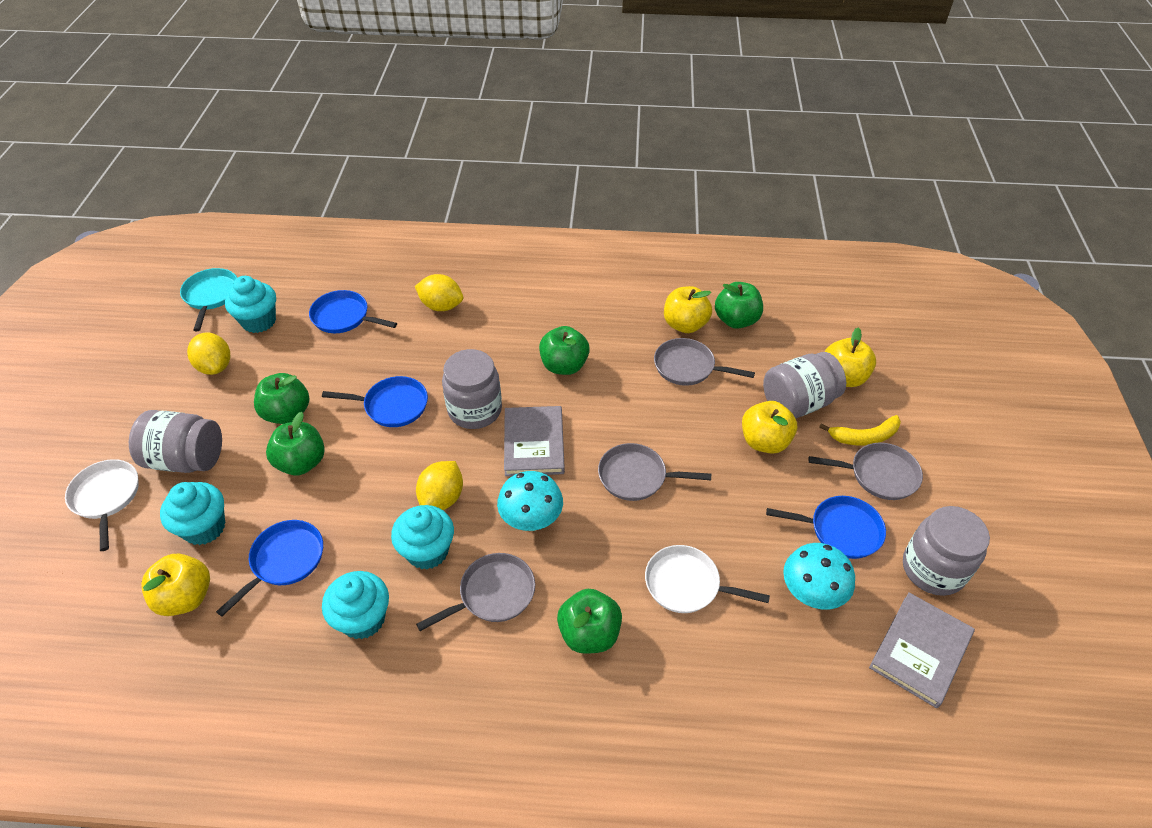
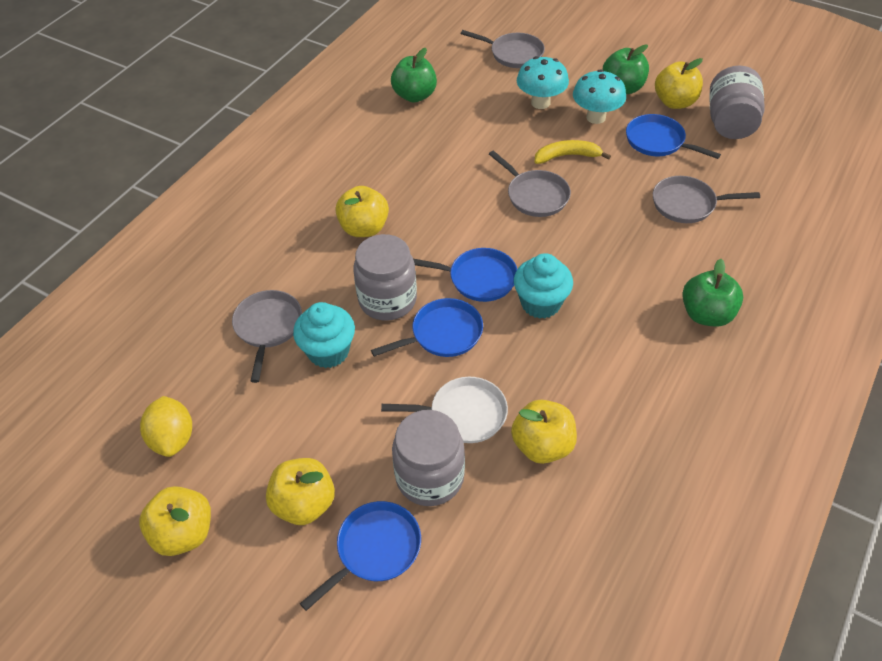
green apple: [254,373,309,424] [266,412,325,475] [539,326,590,375] [557,589,622,654] [715,282,763,329] = 5 -> [391,48,437,103] [603,45,649,94] [682,259,743,327] = 3
grey book: [504,406,565,476] [869,592,975,708] = 2 -> none = 0
grey jar: [129,410,222,473] [442,349,502,429] [763,352,846,419] [903,506,990,596] = 4 -> [353,234,417,321] [392,410,465,506] [709,66,765,139] = 3
turquoise cupcake: [160,482,225,545] [225,276,276,333] [322,571,389,639] [391,505,454,569] = 4 -> [293,302,355,368] [514,253,573,319] = 2
turquoise pan: [180,268,237,331] = 1 -> none = 0
white pan: [65,459,139,551] [645,545,770,613] = 2 -> [381,377,508,443] = 1
yellow apple: [141,554,210,616] [664,286,712,333] [742,401,797,454] [825,327,876,387] = 4 -> [139,486,211,556] [266,458,335,525] [335,186,389,237] [511,400,577,464] [655,58,703,109] = 5
yellow lemon: [187,333,230,375] [415,274,463,311] [416,461,463,510] = 3 -> [140,396,192,457] = 1

